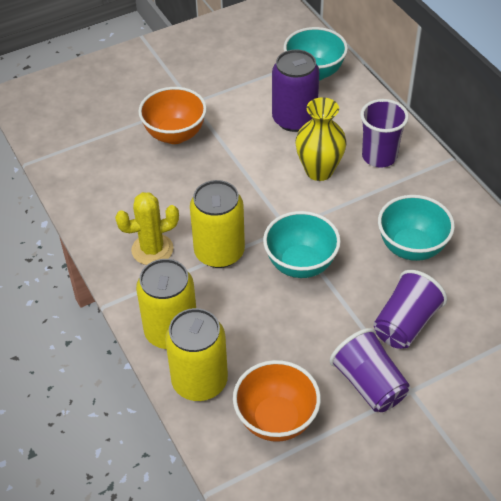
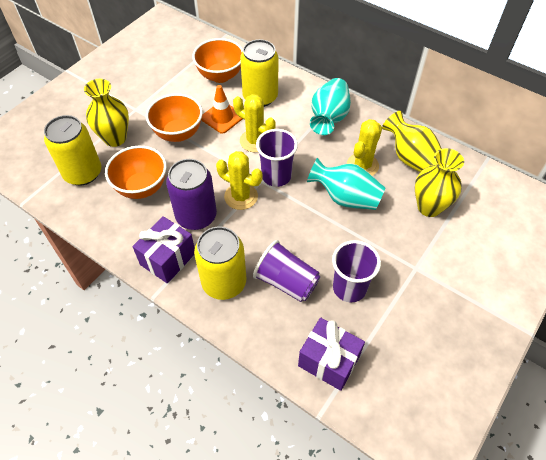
orange bowl: [138,87,207,144] [233,360,321,442] = 2 -> [105,146,167,199] [146,93,203,142] [192,38,243,83] = 3
orange traffic cone: none = 0 -> [201,85,242,134] = 1
purple gift: none = 0 -> [133,216,195,284] [298,318,365,391] = 2
turquoise bowl: [263,211,341,278] [284,27,348,80] [378,195,455,261] = 3 -> none = 0
turquoise vase: none = 0 -> [307,157,385,210] [310,78,351,135] = 2
yellow cactus: [115,192,179,265] = 1 -> [216,151,263,210] [233,94,276,152] [347,119,382,176] = 3
yellow vase: [295,97,347,181] = 1 -> [84,79,129,147] [382,111,442,172] [415,148,464,217] = 3

